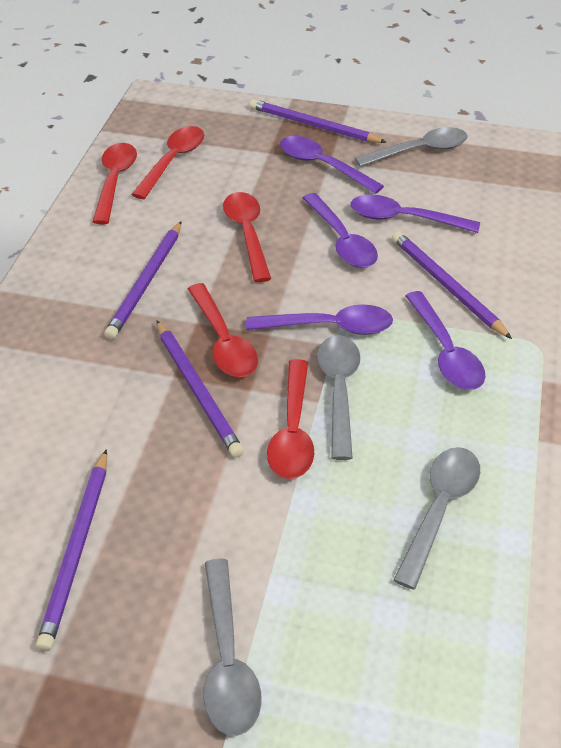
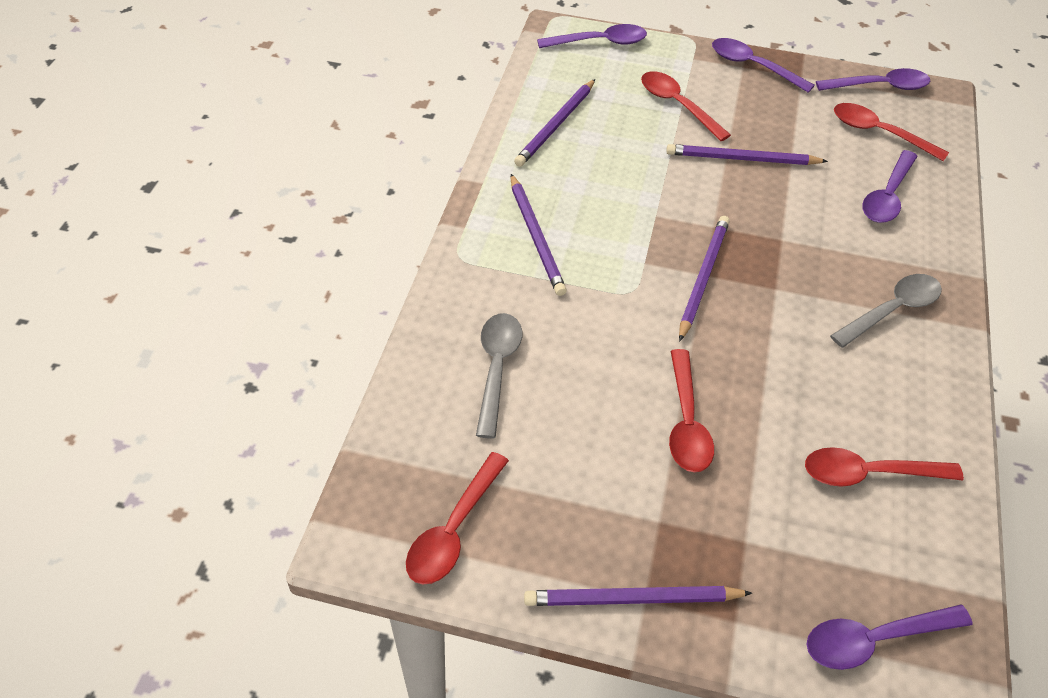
grey spoon: [203,559,262,736] [317,335,360,460] [355,127,468,167] [393,447,480,590] = 4 -> [476,313,522,439] [830,274,942,348] = 2

